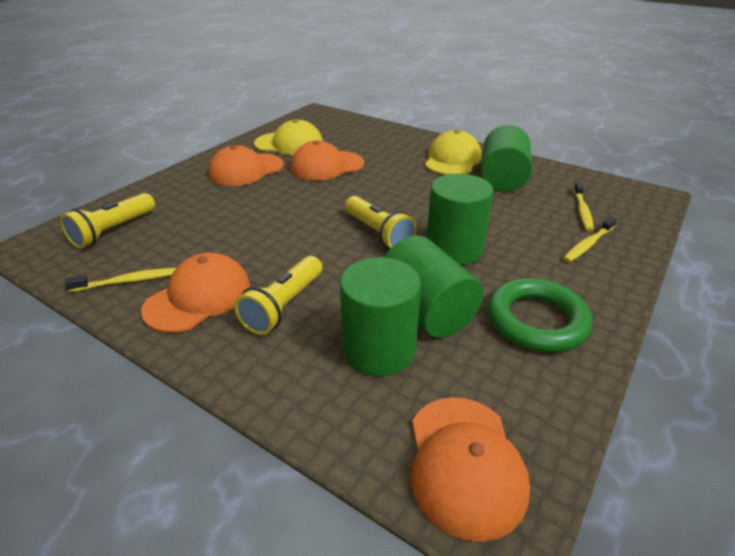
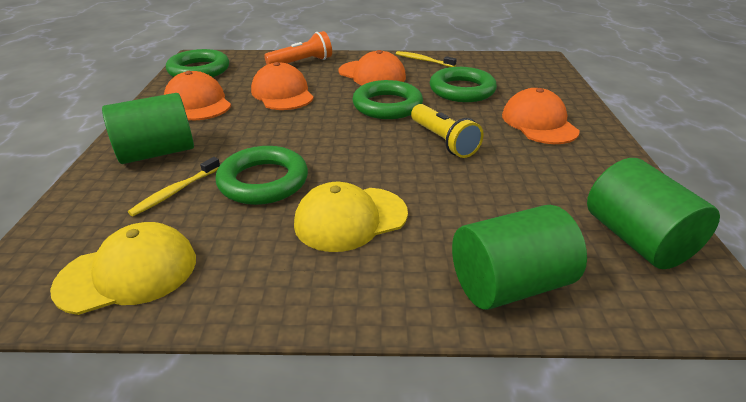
green cylinder: [340,257,421,376] [385,235,484,338] [427,174,493,265] [481,125,532,192] = 4 -> [102,93,194,164] [452,205,587,310] [587,158,720,269] = 3
green ring: [488,278,592,352] = 1 -> [166,49,229,77] [216,146,308,205] [353,80,423,119] [430,67,497,102] = 4
orange flashlight: none = 0 -> [264,31,332,65] = 1
yellow flashlight: [60,193,155,249] [234,256,322,335] [345,196,417,249] = 3 -> [411,104,483,158] = 1
yellow toothbrush: [64,268,176,292] [563,217,617,262] [573,182,594,231] = 3 -> [128,157,220,216] [396,51,457,67] = 2

